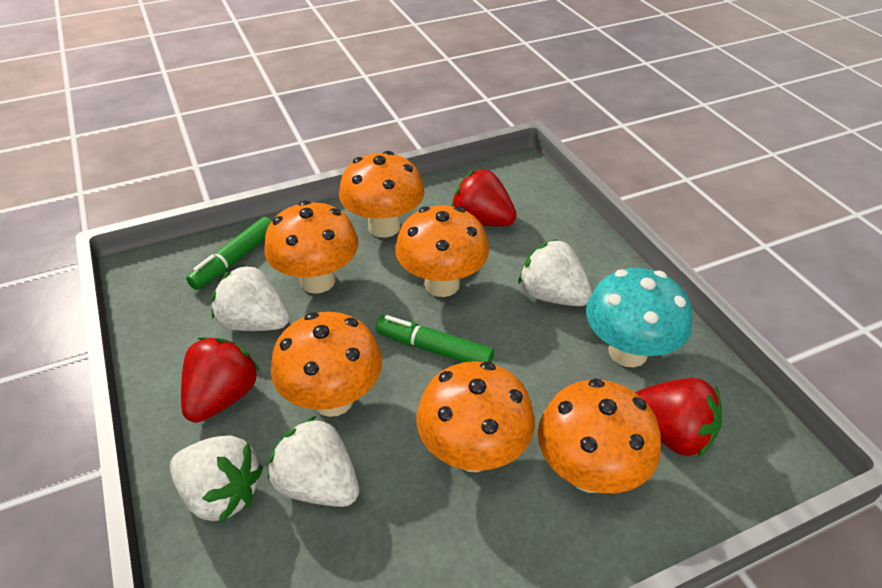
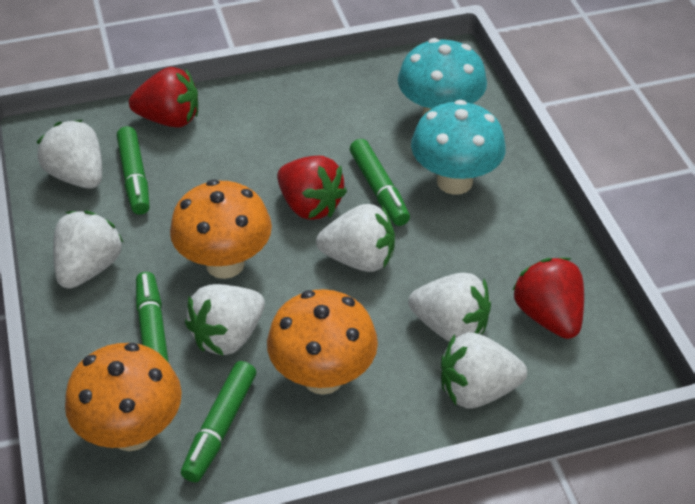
green marker: [186,217,272,290] [376,315,494,363] = 2 -> [117,126,150,215] [136,272,169,363] [181,361,256,482] [350,139,410,226] = 4
orange mushroom: [264,201,359,294] [271,312,382,417] [339,151,425,238] [395,206,489,297] [416,361,535,472] [538,379,661,493] = 6 -> [65,343,182,451] [170,179,272,279] [267,289,378,395] = 3
turquoise mushroom: [586,268,692,367] = 1 -> [398,38,487,115] [411,100,506,195] = 2
white strawberry: [170,435,263,523] [212,265,290,331] [268,416,359,507] [518,239,592,306] = 4 -> [37,120,102,189] [53,211,124,289] [185,284,265,356] [316,204,395,272] [408,273,491,342] [441,332,527,409] = 6

